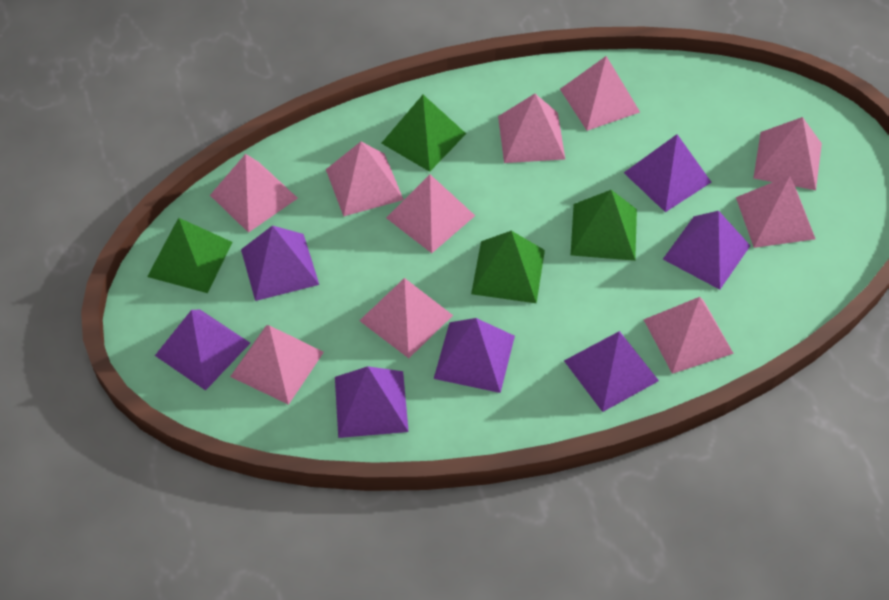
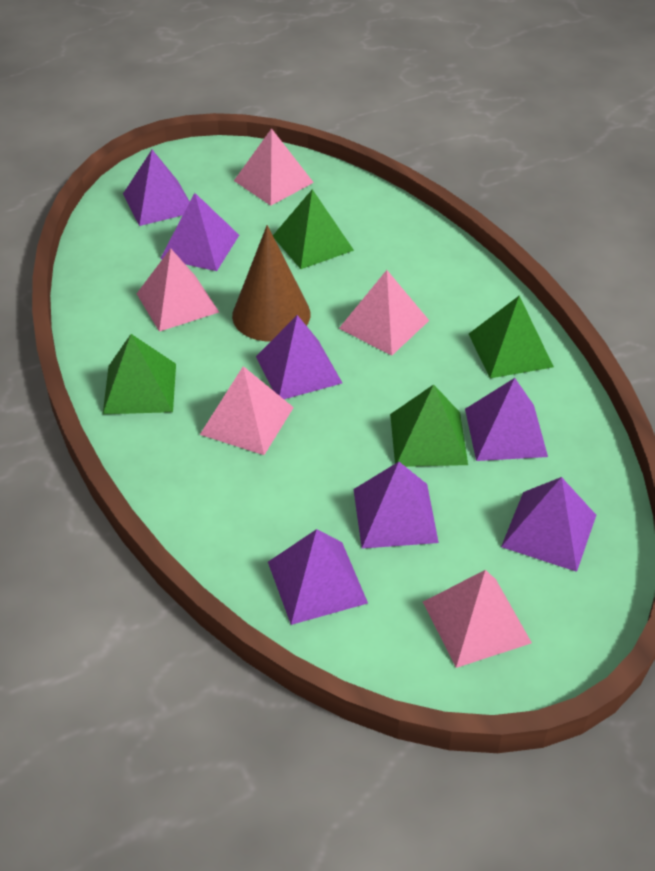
brown cone: none = 0 -> [232,225,310,341] = 1
pink pyramid: [210,154,298,233] [230,325,324,405] [326,142,404,216] [359,278,453,358] [386,175,475,253] [498,94,565,163] [560,56,640,131] [644,297,734,374] [736,176,815,248] [753,117,822,190] = 10 -> [137,249,219,332] [200,366,294,455] [234,128,314,206] [339,270,429,356] [423,570,532,668] = 5

